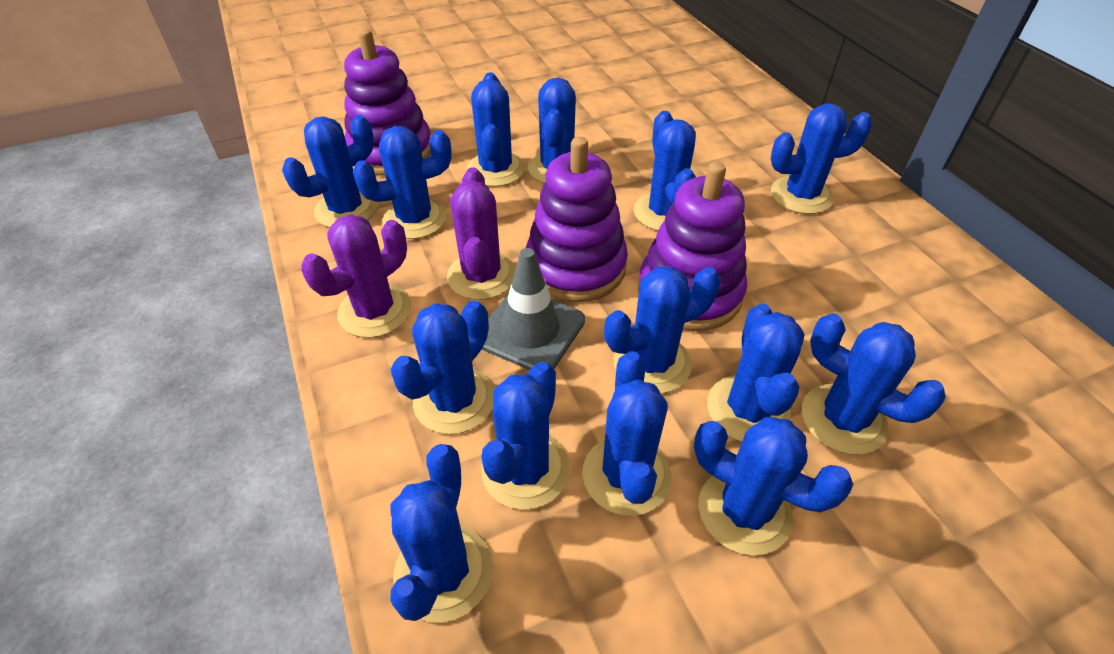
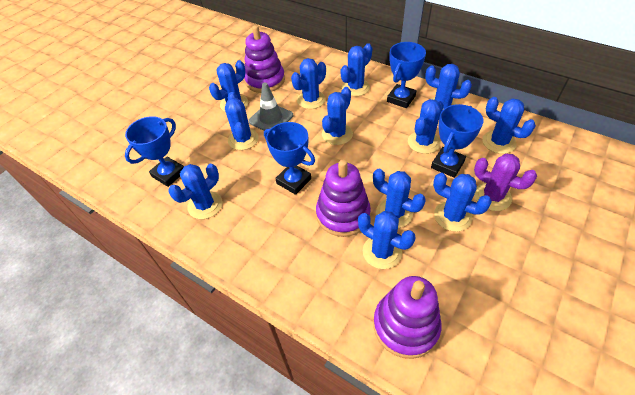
blue cactus: [282,115,378,228] [353,126,452,239] [390,301,494,434] [390,444,493,623] [467,72,525,187] [481,362,570,509] [528,78,576,183] [582,351,672,516] [604,266,720,394] [634,111,696,231] [694,417,853,555] [707,304,805,442] [771,103,872,214] [802,313,946,455] = 14 -> [169,164,223,219] [209,60,248,112] [225,92,259,150] [291,58,326,109] [322,87,353,145] [341,43,372,96] [358,211,416,269] [373,169,426,228] [408,99,444,154] [425,64,472,109] [433,173,492,232] [482,97,536,154] = 12
blue trophy: none = 0 -> [125,116,184,187] [264,122,315,195] [387,42,426,108] [431,104,484,178] = 4
purple cactus: [301,214,411,338] [447,167,516,300] = 2 -> [474,153,537,211] = 1

